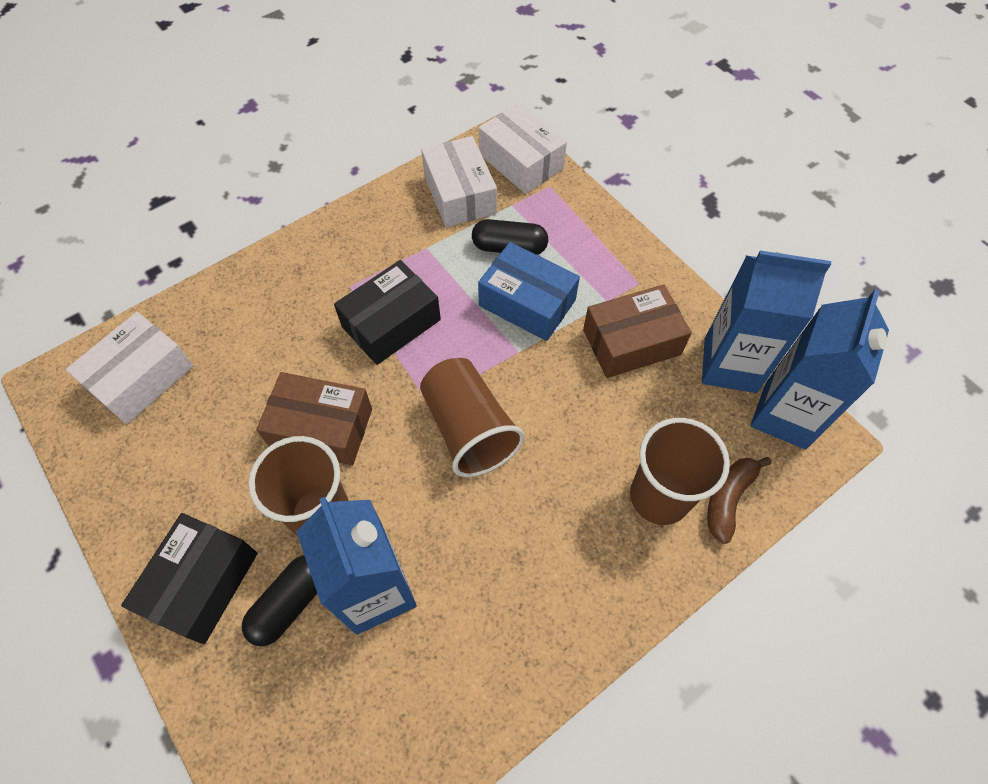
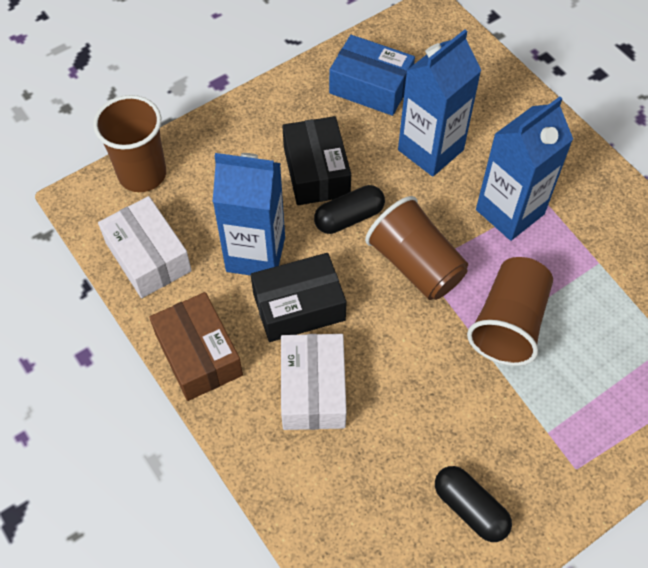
brown banana: [707,457,771,544] = 1 -> none = 0
brown box: [257,372,372,466] [583,284,692,378] = 2 -> [149,292,243,401] = 1
white box: [66,312,193,424] [421,136,497,227] [479,103,567,194] = 3 -> [98,196,192,298] [281,334,347,430] = 2

